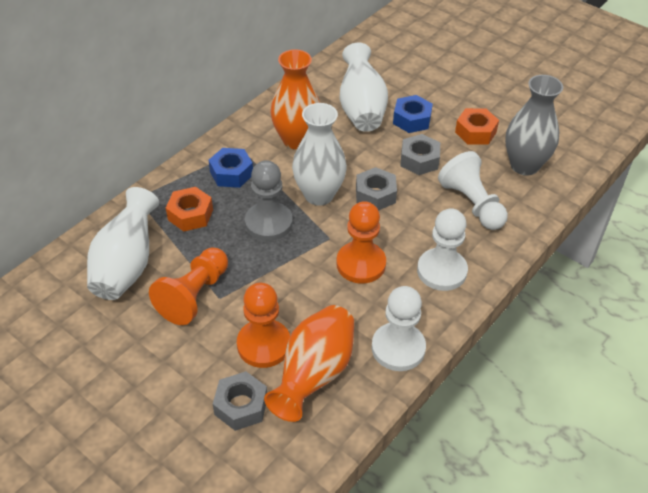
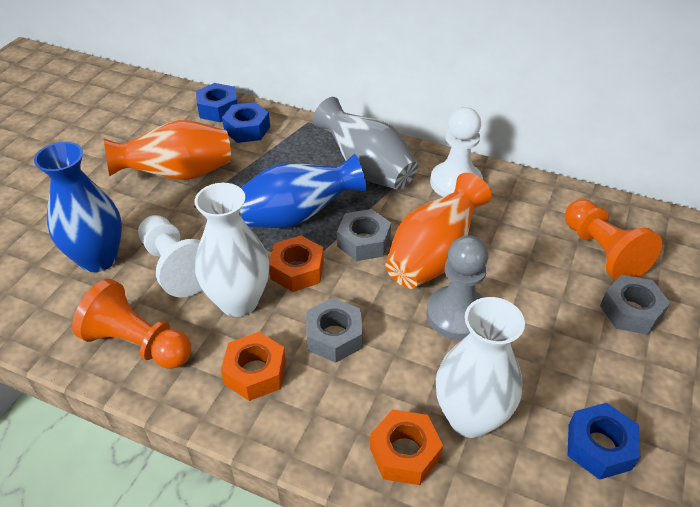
blue nut: [209,148,253,188] [393,95,433,133] = 2 -> [196,83,237,122] [222,102,270,143] [568,403,640,480] = 3
blue vase: none = 0 -> [34,142,122,272] [240,154,366,228] = 2
orange nut: [166,187,213,232] [455,108,499,145] = 2 -> [221,332,286,401] [269,235,324,292] [370,409,443,485] = 3
orange pawn: [149,248,228,325] [237,283,290,368] [336,201,386,284] = 3 -> [72,279,191,369] [565,199,662,281] = 2
white pawn: [372,286,426,371] [417,208,468,291] [438,151,508,230] = 3 -> [138,215,202,297] [430,107,483,197] = 2
white vase: [87,187,159,300] [292,103,347,206] [339,43,388,132] = 3 -> [195,183,269,317] [436,297,525,438] = 2

